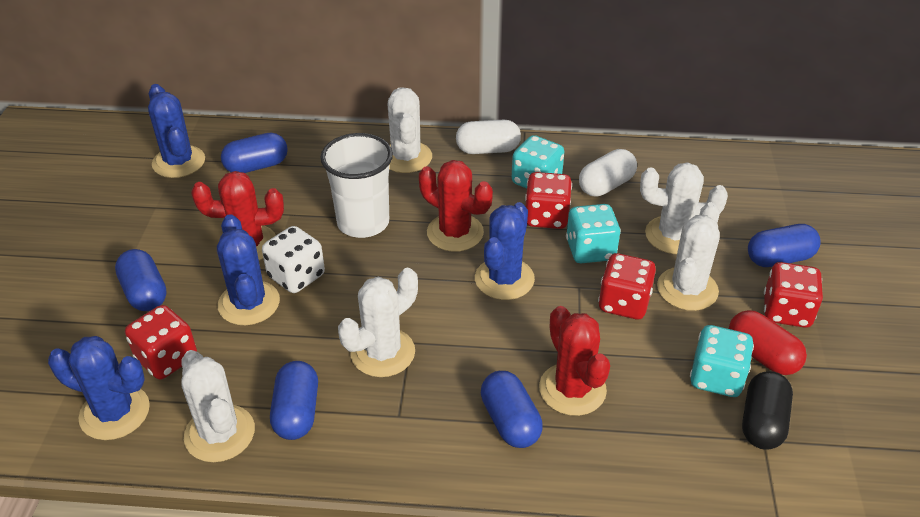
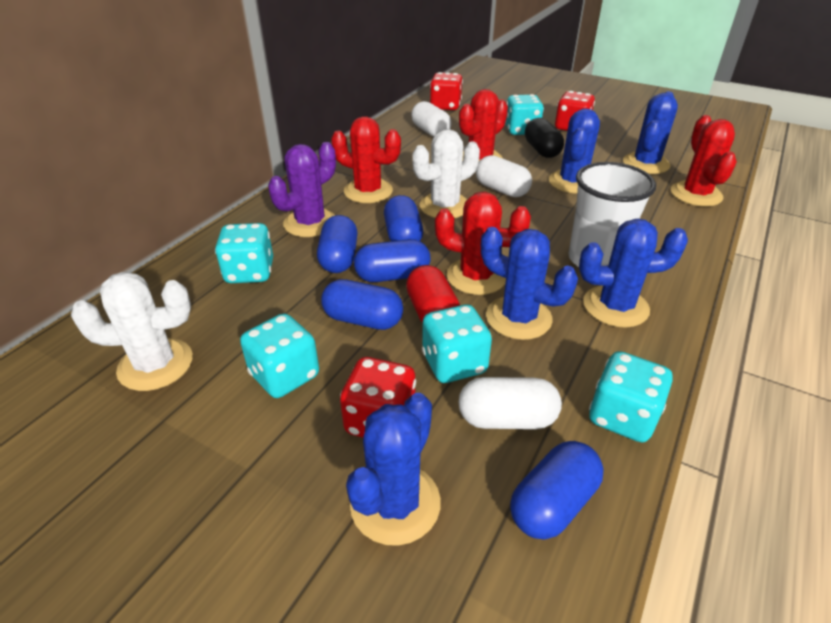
blue cactus: [48,336,150,440] [148,84,205,178] [217,214,280,325] [475,202,535,300] = 4 -> [346,393,441,546] [481,227,578,340] [549,109,600,194] [579,219,688,328] [623,91,678,174] = 5
purple cactus: none = 0 -> [268,142,336,237] = 1
red cactus: [191,171,284,261] [419,160,493,252] [539,306,610,416] = 3 -> [331,116,401,203] [435,192,531,295] [459,89,508,162] [671,115,737,207] = 4
red dice: [125,305,197,379] [525,172,572,229] [598,253,656,319] [764,262,823,328] = 4 -> [340,357,416,438] [430,72,463,110] [555,91,595,131] = 3
turquoise dice: [512,135,564,188] [566,204,621,263] [690,325,754,397] = 3 -> [215,223,273,283] [240,313,319,398] [422,305,492,383] [505,94,544,135] [589,351,673,442] = 5
white cactus: [181,350,255,462] [338,268,418,377] [387,87,432,173] [640,162,728,254] [657,202,720,311] = 5 -> [71,272,193,391] [412,129,480,218] = 2
white capsule: [456,120,521,154] [579,149,637,197] = 2 -> [411,101,452,137] [458,377,562,429] [476,155,532,197] = 3
white dice: [262,226,325,293] = 1 -> none = 0

